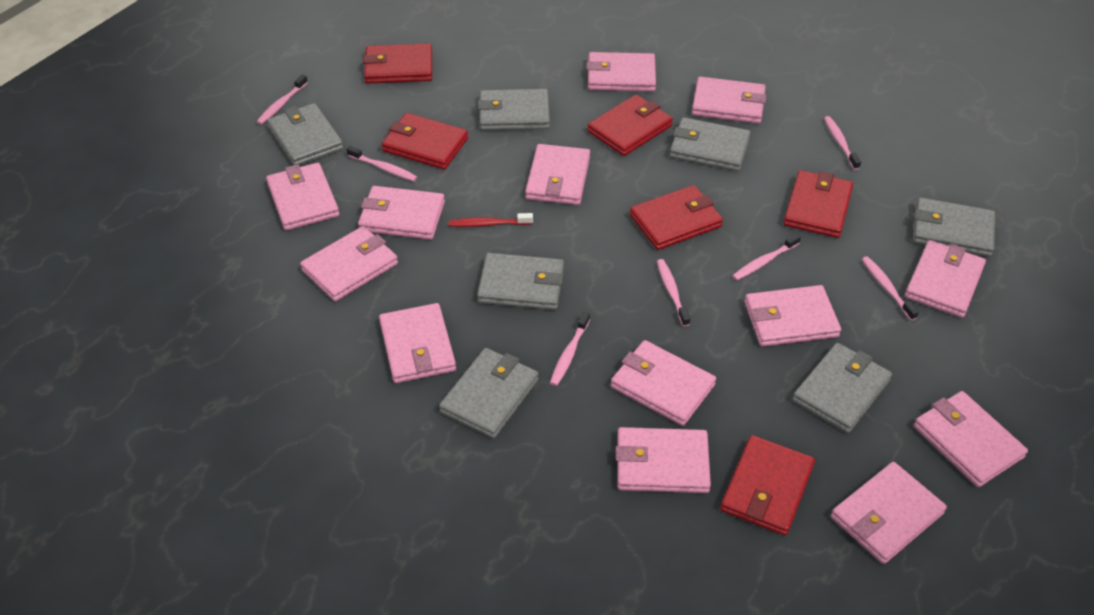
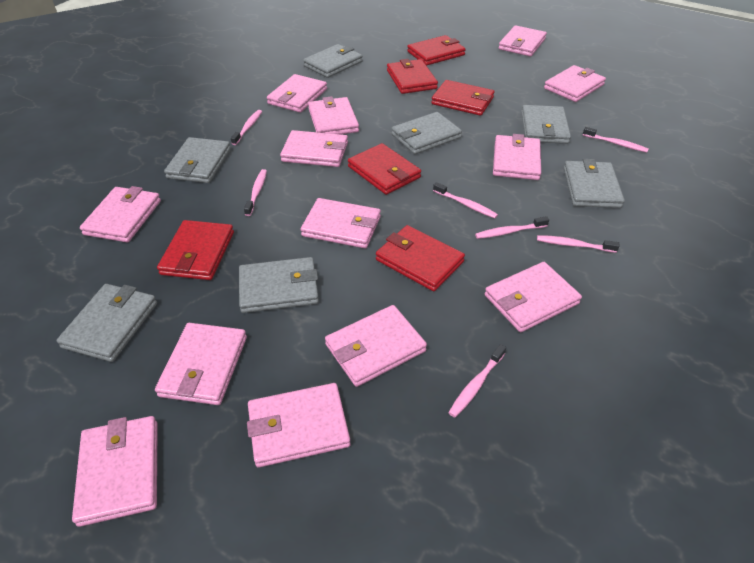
red toothbrush: [449,213,533,227] = 1 -> none = 0

